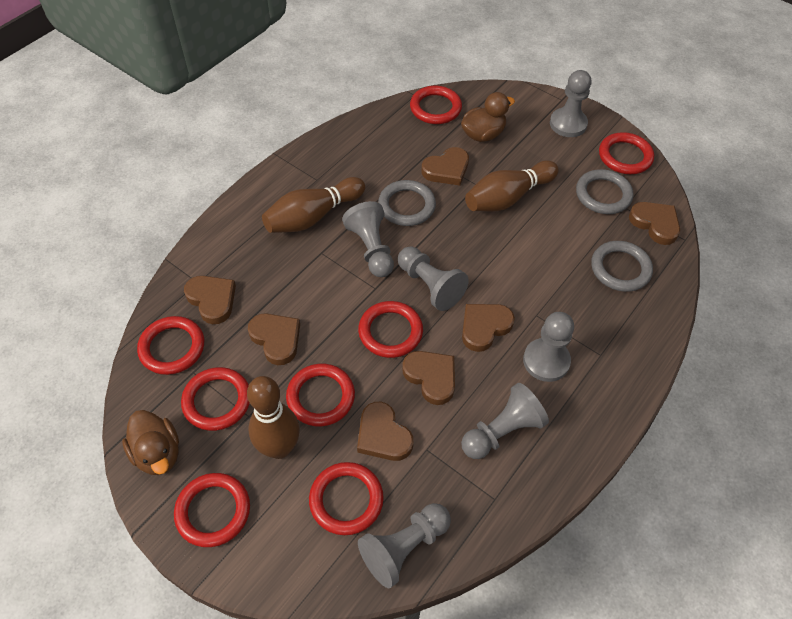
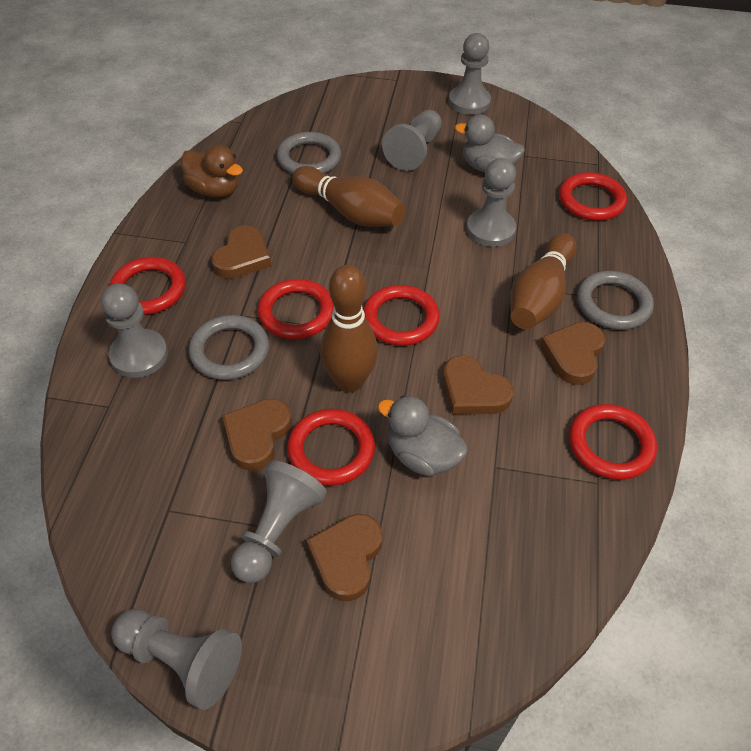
brown duck: [122,410,179,475] [461,92,515,142] = 2 -> [181,145,243,198] = 1
brown heart: [184,276,236,324] [248,313,300,365] [357,402,413,461] [402,351,455,405] [421,147,469,186] [462,304,515,352] [629,202,680,245] = 7 -> [211,225,271,279] [222,399,292,471] [307,514,383,601] [443,355,513,414] [540,322,605,385] = 5
grey duck: none = 0 -> [378,396,468,476] [455,115,525,172] = 2
red ring: [137,316,204,375] [174,473,250,547] [181,367,250,431] [286,364,355,426] [309,462,384,535] [358,301,423,358] [410,86,462,124] [599,132,654,174] = 8 -> [109,257,186,315] [258,279,334,339] [287,409,375,486] [363,285,440,346] [559,172,627,221] [569,404,657,480] = 6

